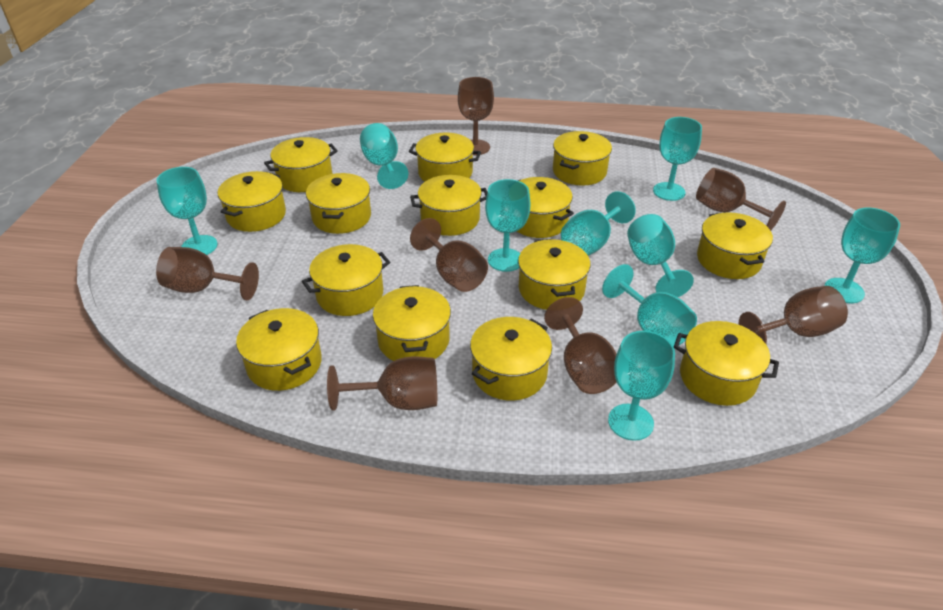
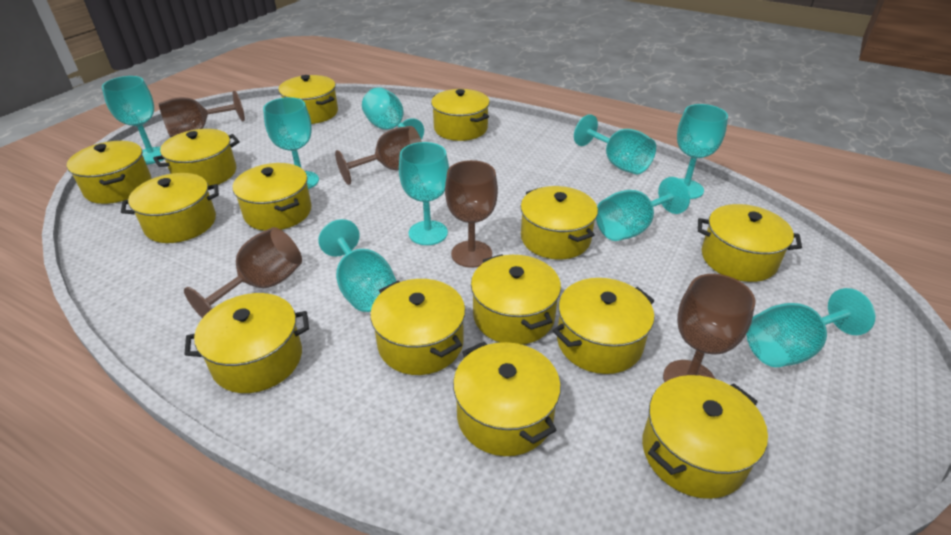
brown goblet: [156,247,259,300] [327,356,437,411] [410,218,488,292] [458,77,494,155] [544,297,617,394] [696,168,786,231] [738,286,848,344] = 7 -> [159,91,245,137] [184,227,302,318] [335,126,422,185] [445,160,498,268] [663,274,755,383] = 5

